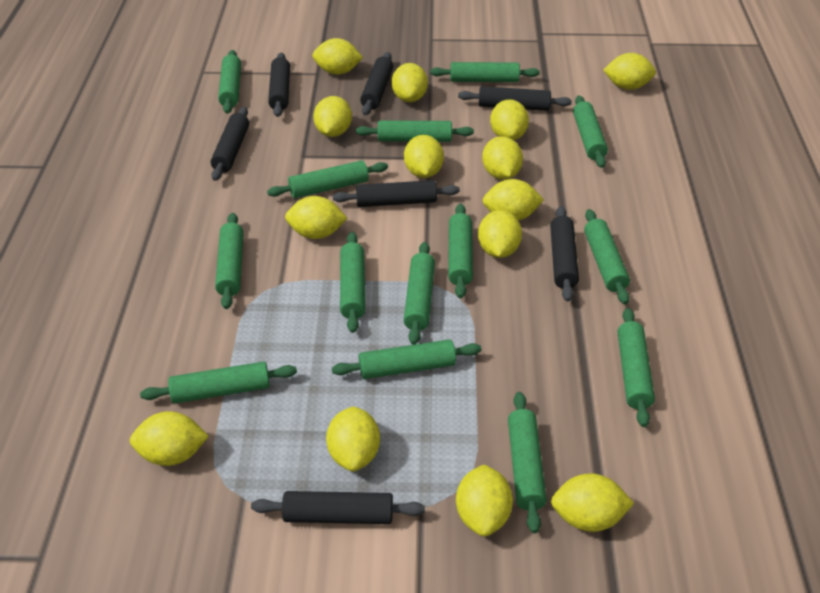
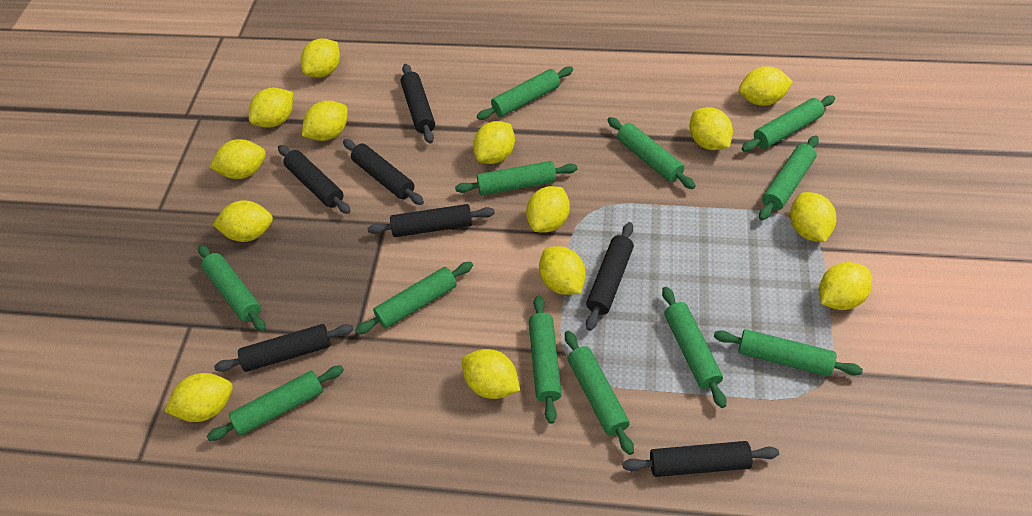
green rolling pin: [140,361,297,404] [215,213,244,309] [218,50,241,114] [267,160,388,198] [332,339,481,379] [340,232,366,333] [356,121,474,142] [403,242,435,345] [430,62,540,82] [448,204,473,298] [508,392,547,533] [573,95,608,168] [584,209,630,305] [618,308,655,427] = 14 -> [198,245,266,331] [207,365,344,441] [355,262,473,334] [455,161,577,195] [477,67,573,120] [529,296,562,424] [565,331,634,455] [607,117,696,189] [662,287,726,408] [714,329,863,377] [741,96,835,152] [759,135,819,221] = 12

